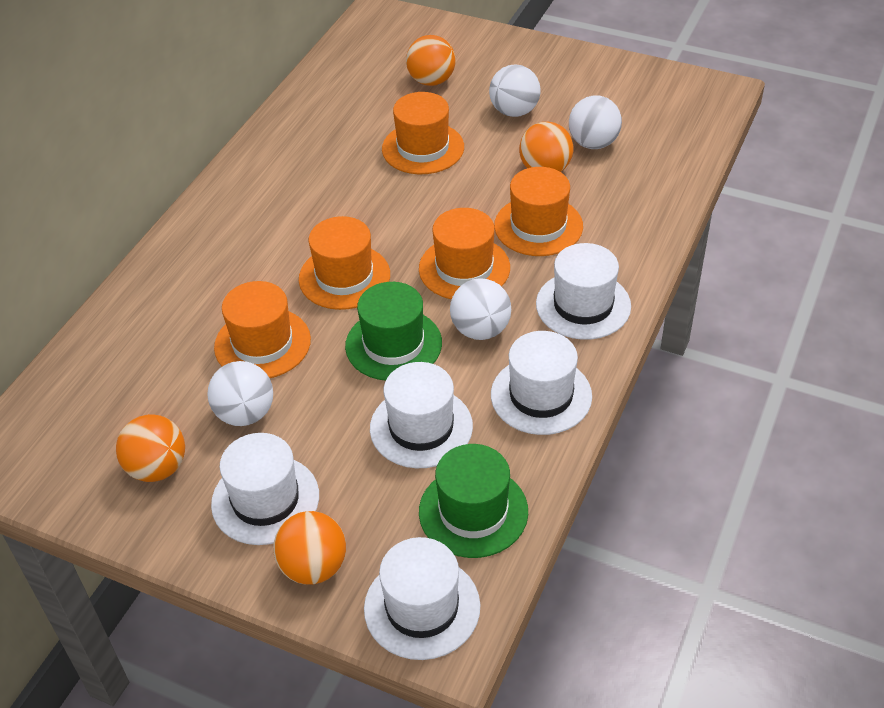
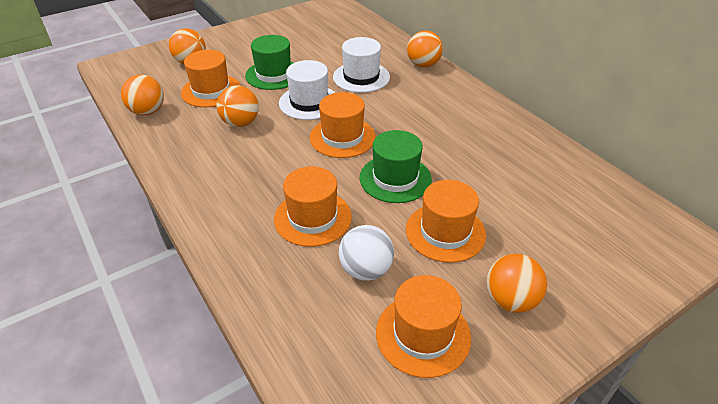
orange ball: [116,414,185,482] [273,511,346,585] [406,35,456,86] [519,122,573,172] = 4 -> [121,75,164,115] [169,28,206,64] [216,85,259,127] [407,30,443,67] [486,254,547,313] = 5
white ball: [207,361,273,426] [450,278,511,340] [489,65,541,117] [569,96,622,149] = 4 -> [339,225,394,281] = 1
white hat: [211,433,319,545] [364,537,480,660] [370,362,473,468] [491,331,592,435] [536,243,631,340] = 5 -> [279,60,335,120] [333,37,390,93] = 2

